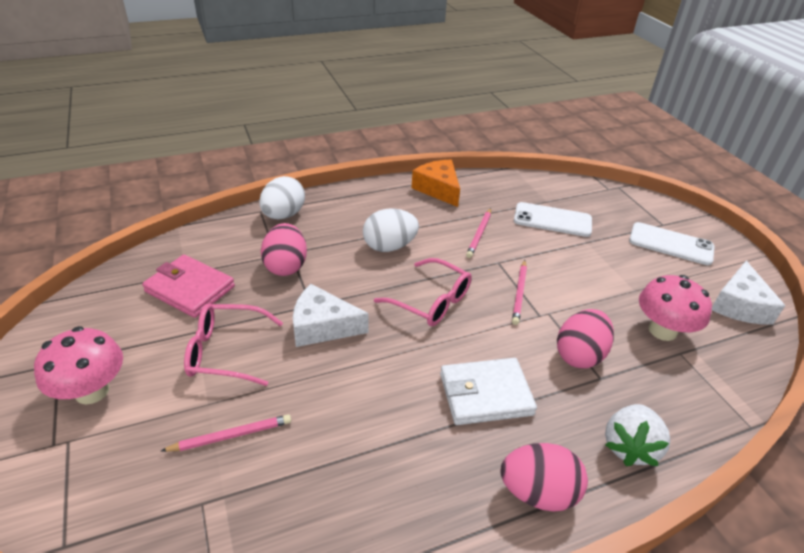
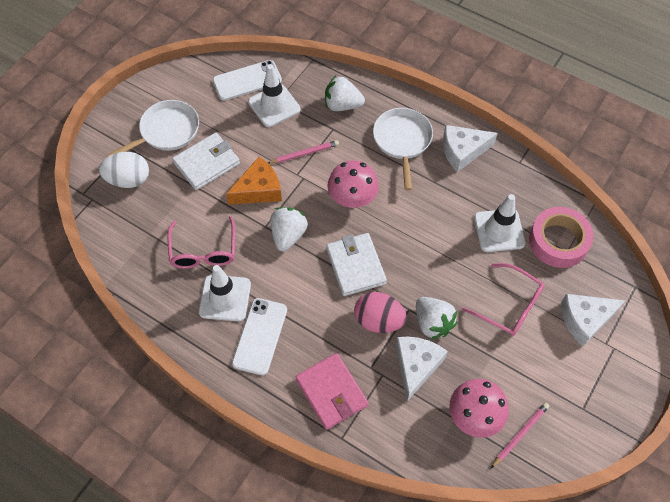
pink egg: [261,223,307,276] [501,443,588,512] [557,309,614,368] = 3 -> [354,292,407,333] = 1
pink pencil: [161,414,291,452] [466,208,491,258] [512,260,527,325] = 3 -> [268,140,339,164] [491,402,549,468] = 2
pink tape: none = 0 -> [529,207,594,268] = 1
white cheese: [293,284,369,347] [712,261,785,324] = 2 -> [396,337,448,401] [443,125,498,172] [561,294,625,347] = 3
white egg: [259,176,305,219] [363,209,419,252] = 2 -> [99,152,149,188] = 1
white pan: none = 0 -> [106,100,199,157] [373,108,433,190] = 2
white strawberry: [605,404,670,466] = 1 -> [270,207,308,251] [325,76,365,111] [416,297,458,340] = 3
white traffic cone: none = 0 -> [199,265,251,321] [248,64,301,127] [474,194,525,252] = 3
white wallet: [440,358,537,425] = 1 -> [172,132,240,190] [326,233,387,296] = 2

